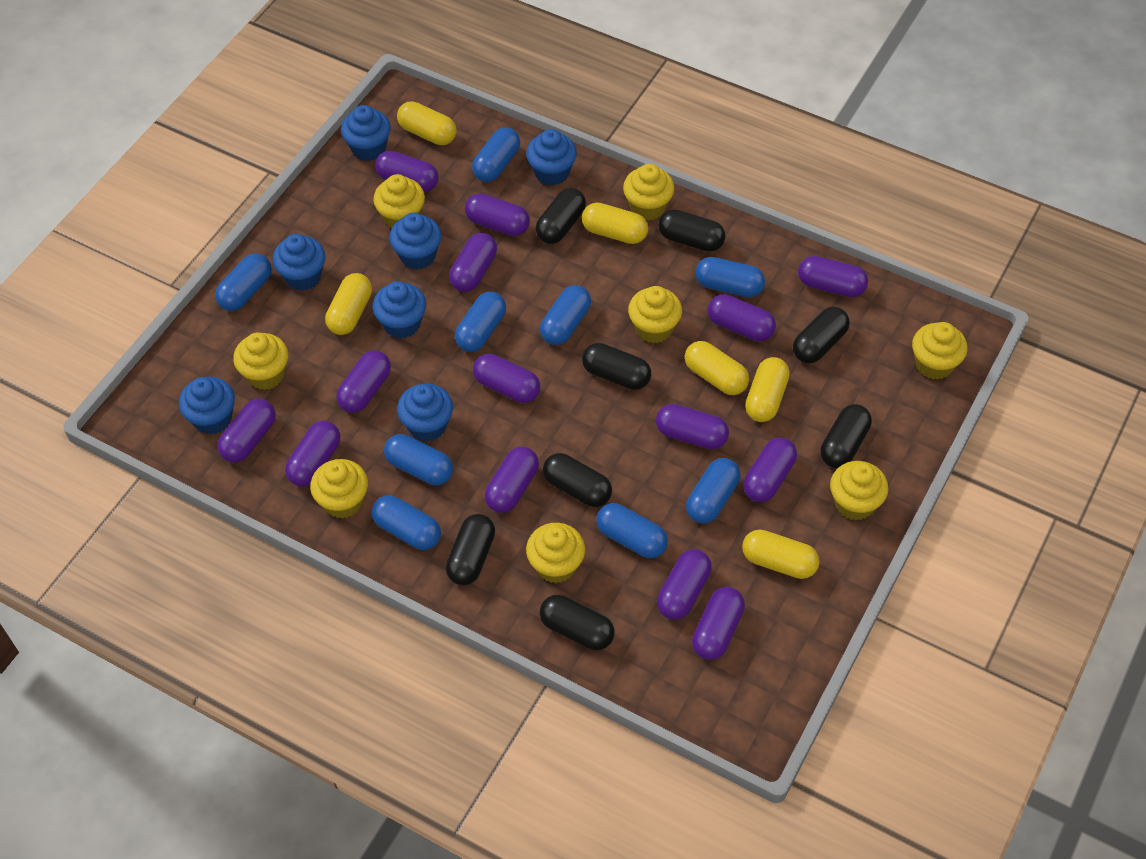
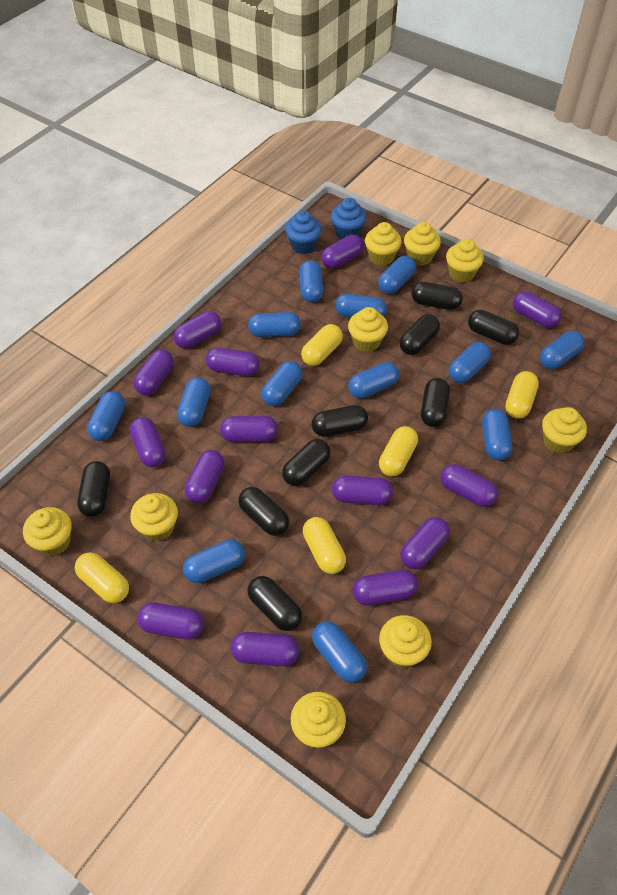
black capsule: [446,514,495,585] [536,188,586,244] [540,595,615,650] [543,453,612,507] [582,343,651,390] [658,210,726,252] [793,307,850,363] [820,404,872,468] = 8 -> [77,461,110,517] [238,487,289,536] [247,576,302,631] [282,439,330,486] [312,405,368,437] [399,314,440,355] [411,282,463,310] [421,378,450,427] [468,310,519,345] = 9
blue capsule: [215,253,272,311] [372,495,441,550] [384,434,453,485] [455,292,506,352] [472,127,520,182] [540,285,591,345] [596,503,668,558] [686,458,741,524] [695,257,765,297] = 9 -> [87,391,125,441] [177,377,211,427] [183,540,245,583] [248,312,301,337] [261,361,303,406] [299,260,323,303] [312,621,367,683] [335,294,387,318] [348,362,399,399] [378,256,416,294] [449,342,491,383] [482,409,513,461] [540,331,585,369] = 13
blue cupcake: [179,377,235,435] [273,234,325,291] [341,105,391,161] [372,281,426,339] [389,213,442,269] [397,383,453,442] [526,129,577,186] = 7 -> [285,211,322,254] [331,198,367,239] = 2
yellow capsule: [325,273,372,335] [397,101,457,145] [582,203,648,244] [685,341,749,395] [742,530,820,579] [745,357,790,422] = 6 -> [75,552,129,603] [301,324,343,366] [303,517,346,574] [379,426,418,477] [505,371,539,419] = 5
yellow cupcake: [233,332,288,390] [310,459,368,519] [373,174,425,229] [526,523,585,583] [623,164,675,220] [628,286,682,343] [830,461,888,520] [912,322,967,380] = 8 -> [23,507,72,556] [130,493,178,541] [291,692,346,748] [348,307,388,352] [365,222,402,266] [379,615,432,668] [404,222,441,266] [446,239,484,283] [542,407,587,454] = 9

